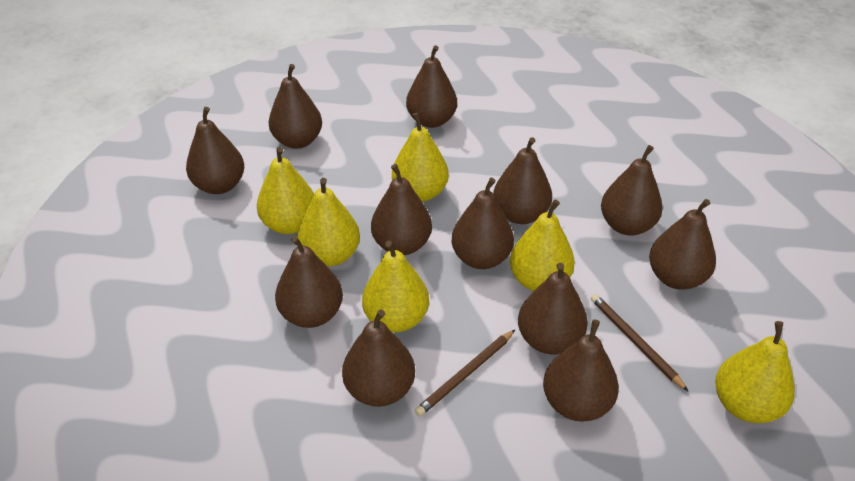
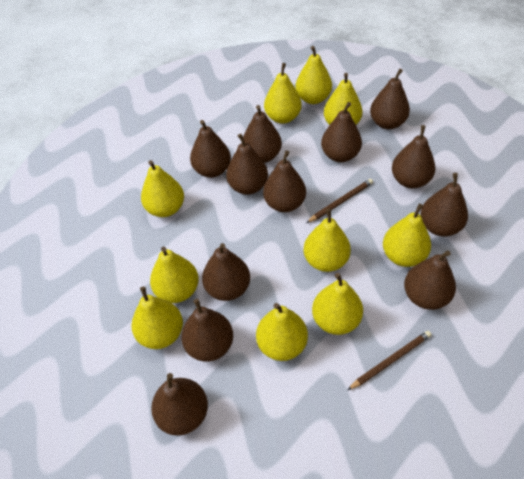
yellow pear: [257,147,314,234] [297,178,360,266] [362,241,429,332] [392,113,449,202] [510,199,575,291] [715,321,795,423] = 6 -> [131,286,183,349] [141,160,184,217] [150,247,199,303] [256,303,308,361] [264,63,302,124] [295,46,332,104] [304,208,351,272] [312,273,363,335] [324,73,362,125] [383,204,431,267] = 10

